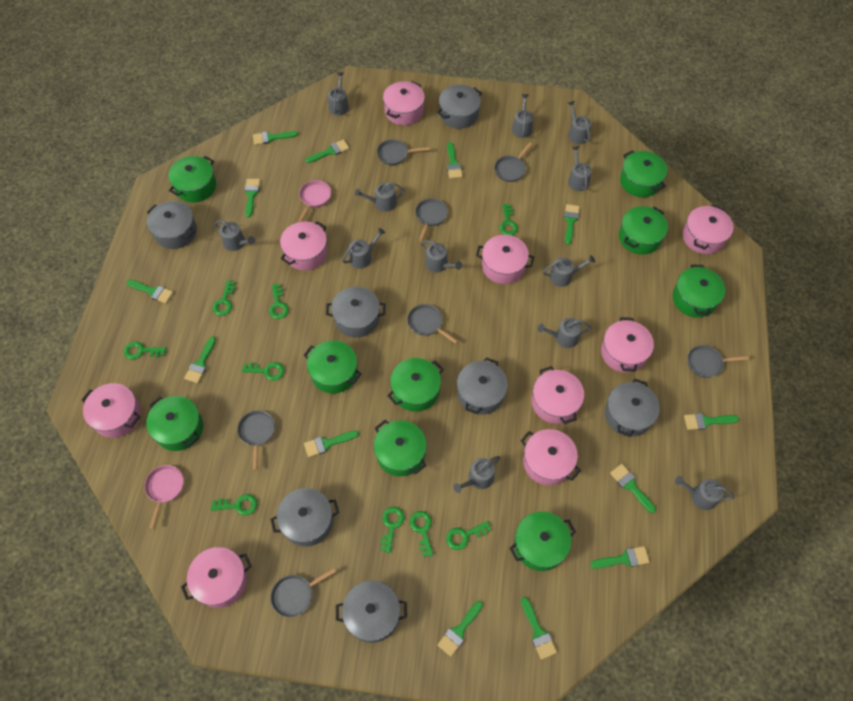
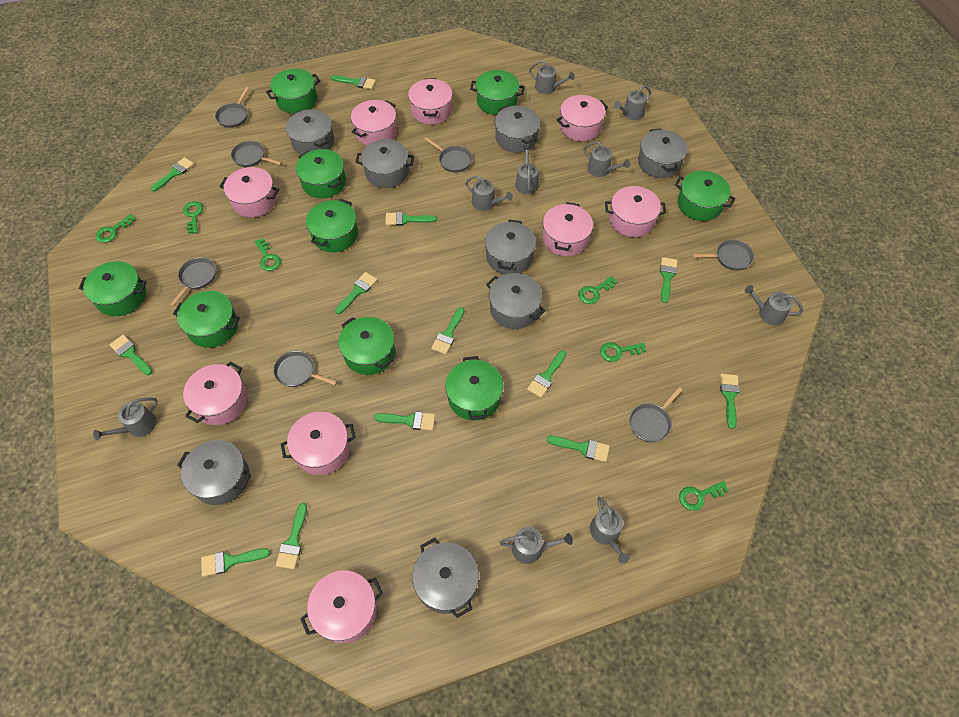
green key: [124,341,166,359] [211,494,257,516] [212,280,235,316] [242,362,284,380] [269,284,289,319] [380,507,405,553] [410,511,433,557] [446,521,491,550] [499,204,518,236] = 9 -> [96,214,136,243] [183,201,203,234] [255,238,281,271] [578,276,617,304] [600,342,646,362] [679,481,729,511] = 6
grey pot: [147,201,197,249] [270,488,339,547] [326,286,385,338] [336,581,407,643] [437,85,482,129] [457,357,508,415] [605,379,660,437] = 7 -> [177,440,251,505] [286,109,334,155] [356,139,414,188] [412,538,479,618] [485,219,536,275] [486,273,545,329] [495,106,540,153] [638,128,688,178] = 8
grey watering can: [215,220,255,251] [328,72,349,115] [342,228,385,269] [355,182,405,212] [421,240,462,272] [453,456,501,493] [512,94,533,138] [538,318,591,348] [543,255,595,287] [568,101,591,144] [568,146,592,191] [675,476,734,510] = 12 -> [93,398,158,440] [465,176,513,211] [499,527,573,564] [515,146,538,194] [529,60,575,94] [584,142,630,177] [590,497,630,564] [614,85,651,120] [745,285,803,325] = 9
pink pan: [144,465,184,529] [298,180,331,222] = 2 -> none = 0

